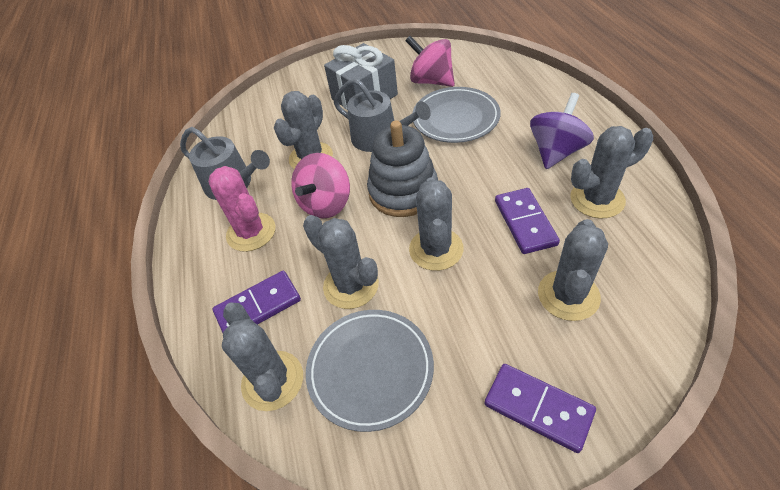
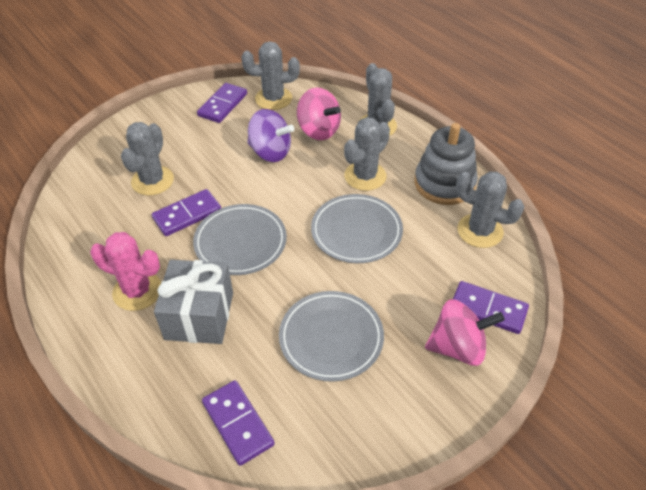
grey cactus: [222,303,303,411] [274,91,333,169] [303,215,379,309] [409,177,463,271] [538,219,608,321] [570,126,653,218] = 6 -> [121,122,174,196] [242,41,300,110] [344,117,390,191] [360,63,397,136] [456,171,524,248] = 5
grey plate: [306,310,434,432] [413,87,501,143] = 2 -> [193,204,287,275] [279,291,384,382] [311,194,403,263] = 3
grey watering can: [180,127,270,200] [334,78,431,152] = 2 -> none = 0
purple domino: [212,271,301,333] [484,364,596,453] [495,188,560,254] = 3 -> [152,189,221,236] [197,83,247,123] [202,380,275,466] [453,281,529,334] = 4

